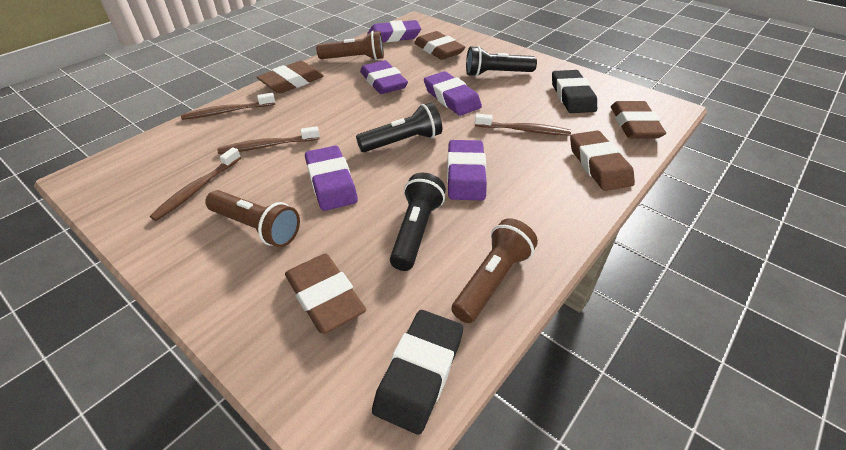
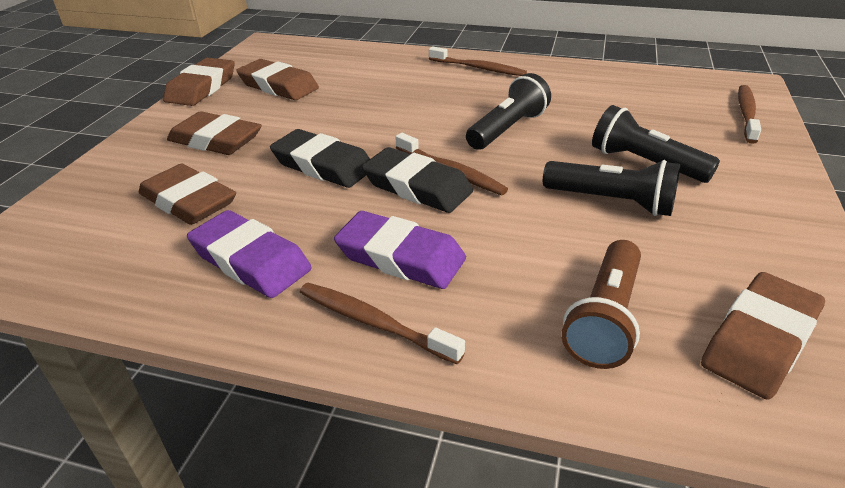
brown flashlight: [205,190,300,247] [316,30,384,60] [451,218,538,323] = 3 -> [561,240,641,369] = 1
purple eraser: [305,146,358,211] [360,60,408,94] [367,20,421,42] [424,71,482,116] [447,140,487,200] = 5 -> [187,210,312,298] [334,211,466,289] = 2

